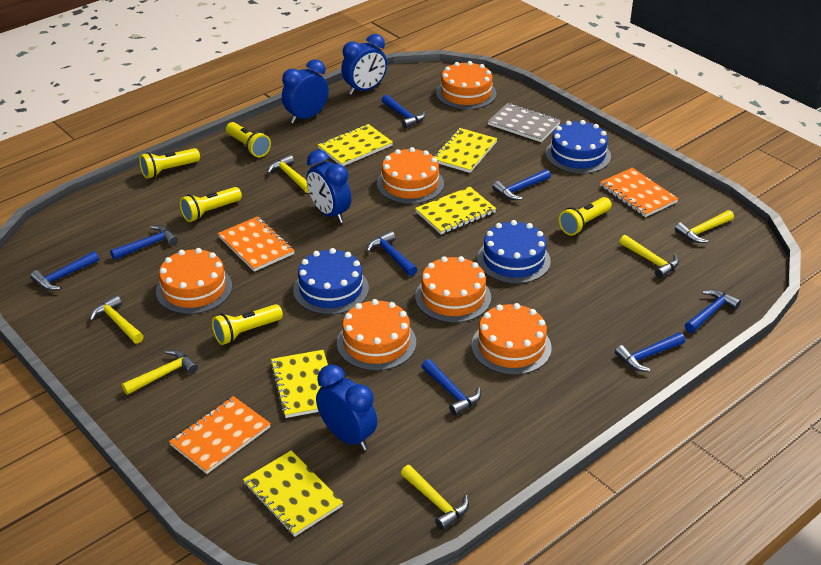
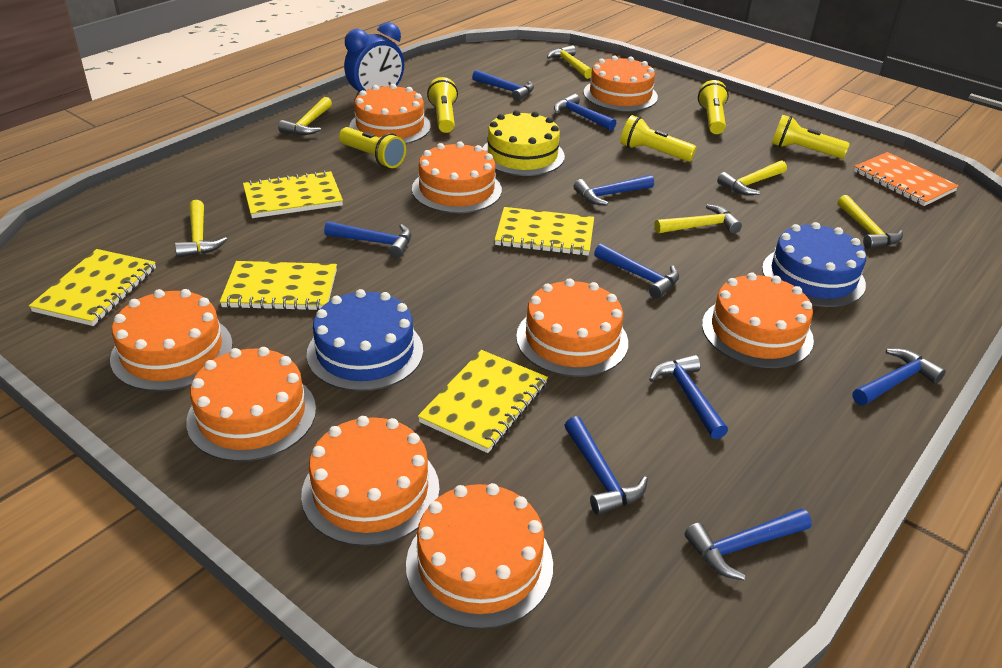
blue cake: [293,248,369,315] [477,220,551,284] [546,120,611,174] = 3 -> [307,289,423,391] [762,222,866,307] = 2
blue clock: [282,59,329,124] [306,150,351,223] [316,365,377,451] [341,34,387,95] = 4 -> [344,22,404,99] = 1
blue hammer: [30,251,99,291] [110,225,178,260] [367,231,417,276] [382,95,425,128] [421,359,481,416] [493,169,551,200] [615,332,685,372] [685,289,741,333] = 8 -> [324,221,411,258] [472,70,534,101] [554,94,616,131] [564,416,648,515] [574,175,654,206] [594,244,679,299] [649,355,728,439] [685,508,812,580] [853,349,946,406] = 9
grey notebook: [488,103,561,142] = 1 -> none = 0
orange cake: [156,248,232,314] [337,299,416,371] [377,147,444,204] [415,256,491,323] [436,61,496,110] [471,303,552,375] = 6 -> [110,289,233,391] [186,347,316,462] [301,416,440,546] [349,84,431,144] [406,483,553,629] [412,141,502,213] [516,278,628,377] [584,55,658,111] [702,272,814,368] = 9
orange notebook: [169,396,271,474] [218,216,295,272] [600,168,679,217] = 3 -> [854,152,959,206] = 1
yellow cake: none = 0 -> [482,110,565,176] = 1

